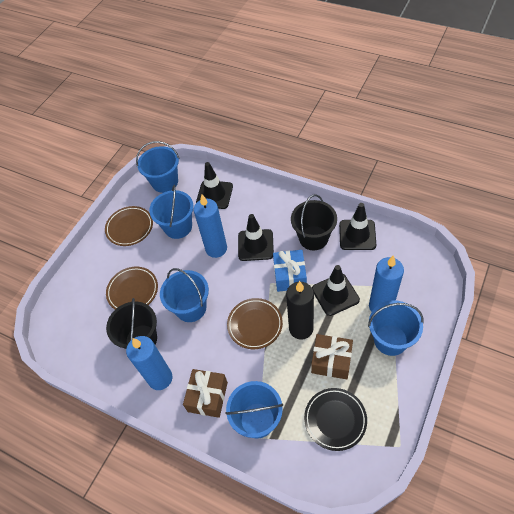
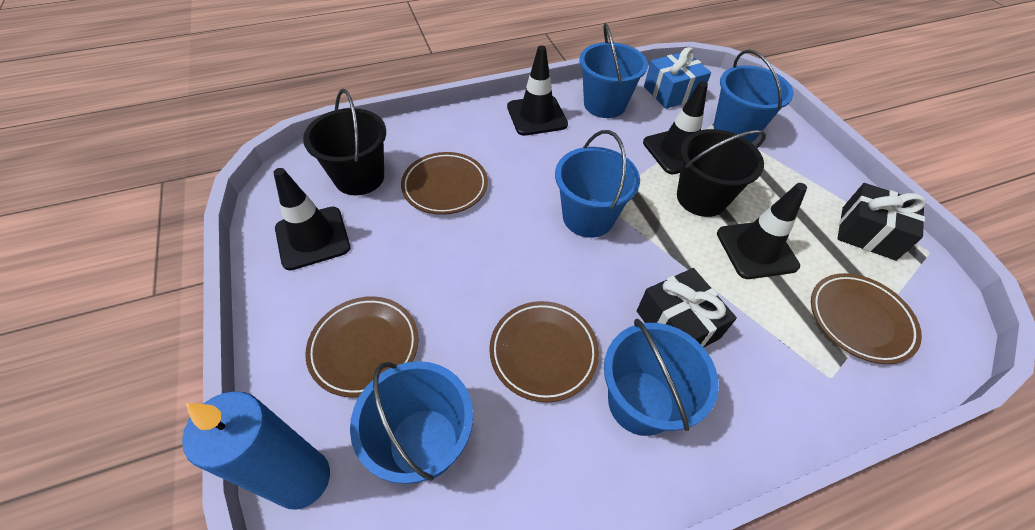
black candle: [286,281,314,340] = 1 -> none = 0
black gift: none = 0 -> [637,268,737,348] [837,183,926,261] = 2
black plate: [304,388,367,451] = 1 -> none = 0
blue candle: [126,336,172,390] [194,195,227,258] [369,255,404,312] = 3 -> [182,392,330,510] = 1
brown gift: [183,369,228,418] [311,334,353,379] = 2 -> none = 0
brown plate: [105,206,153,246] [106,267,158,309] [227,298,283,349] = 3 -> [305,296,418,397] [401,152,488,215] [489,301,599,403] [811,273,922,364] = 4

